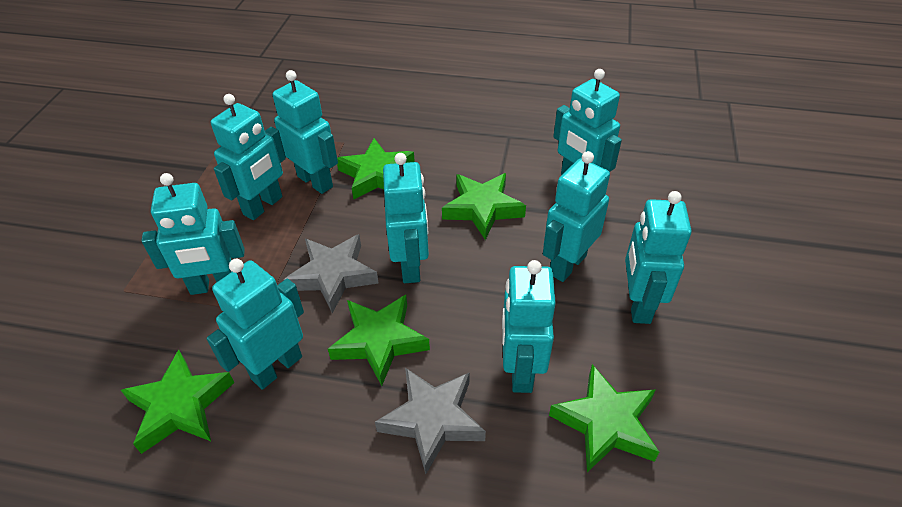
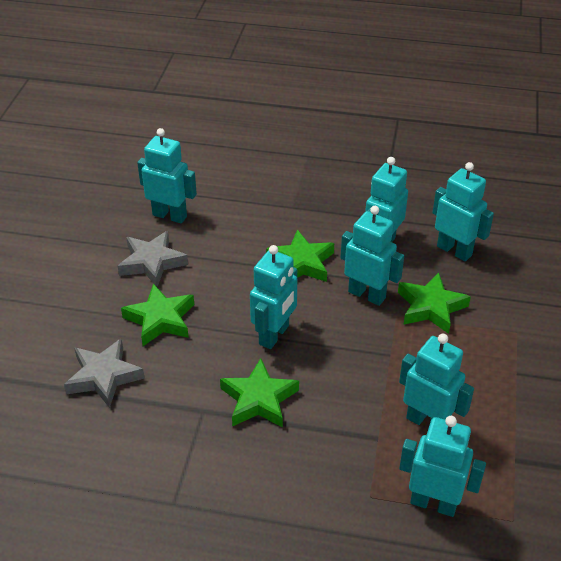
green star: [121,350,234,454] [328,295,430,386] [337,138,415,199] [442,173,526,240] [549,364,659,472] = 5 -> [121,284,194,346] [220,358,299,428] [266,229,334,282] [398,272,471,334] = 4
turquoise robot: [141,173,245,295] [207,259,304,390] [211,94,286,220] [273,70,338,194] [383,153,429,283] [502,260,556,393] [543,151,610,282] [553,69,622,175] [625,191,692,324] = 9 -> [137,128,197,224] [250,245,297,349] [340,206,404,306] [365,157,408,242] [399,334,474,425] [399,416,486,517] [433,162,494,261] = 7

